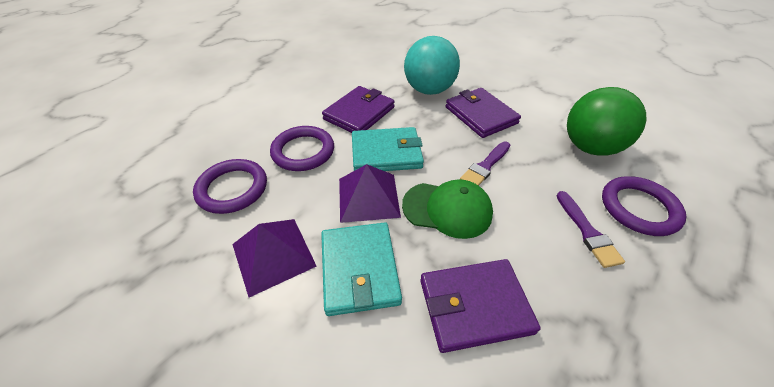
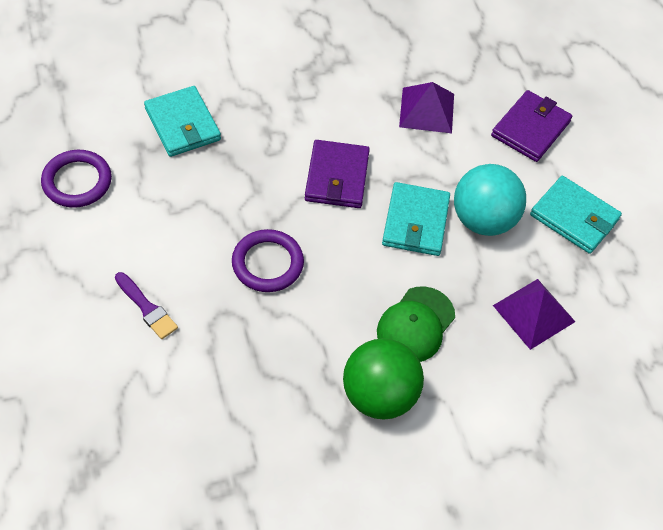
purple brush: [460,141,510,186] [557,191,625,268] = 2 -> [115,272,178,339] = 1
purple ring: [193,159,267,214] [270,126,334,171] [602,176,686,236] = 3 -> [41,150,112,208] [232,229,304,292] = 2
purple wallet: [322,86,395,133] [420,259,541,353] [446,88,521,138] = 3 -> [305,140,370,208] [491,90,572,162] = 2
turquoise wallet: [321,222,402,316] [352,127,424,171] = 2 -> [144,86,221,157] [382,182,450,256] [530,176,622,254] = 3

